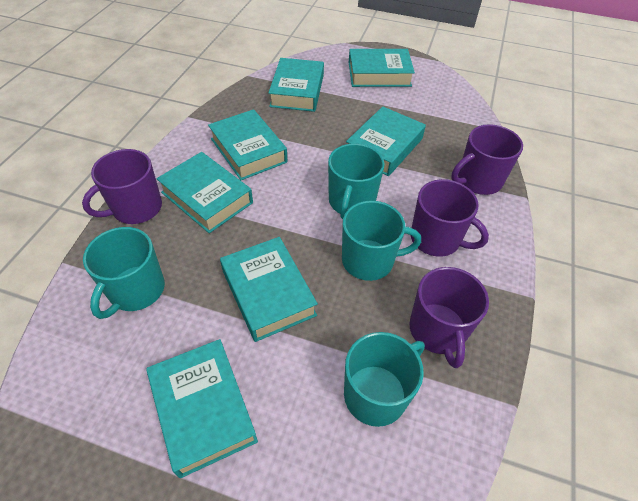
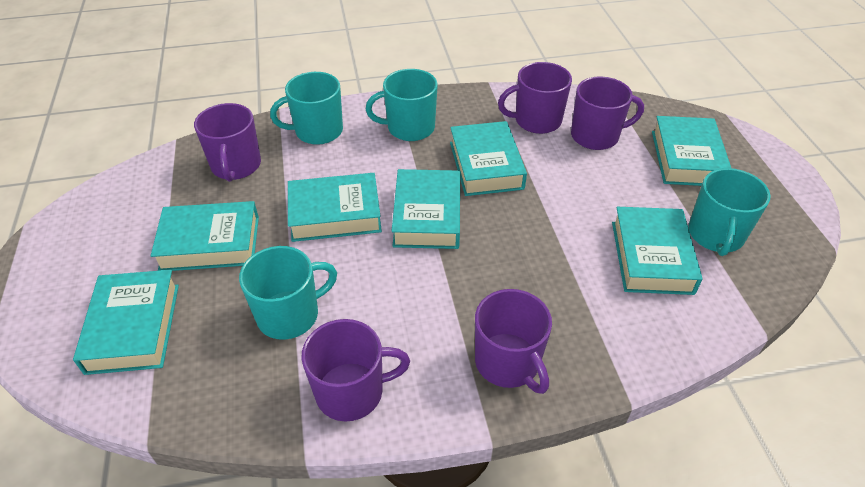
purple mug: [82,149,162,224] [409,267,489,368] [411,179,489,257] [451,124,523,195] = 4 -> [194,103,261,182] [301,319,410,422] [475,289,552,394] [498,62,572,134] [571,77,644,150] = 5

